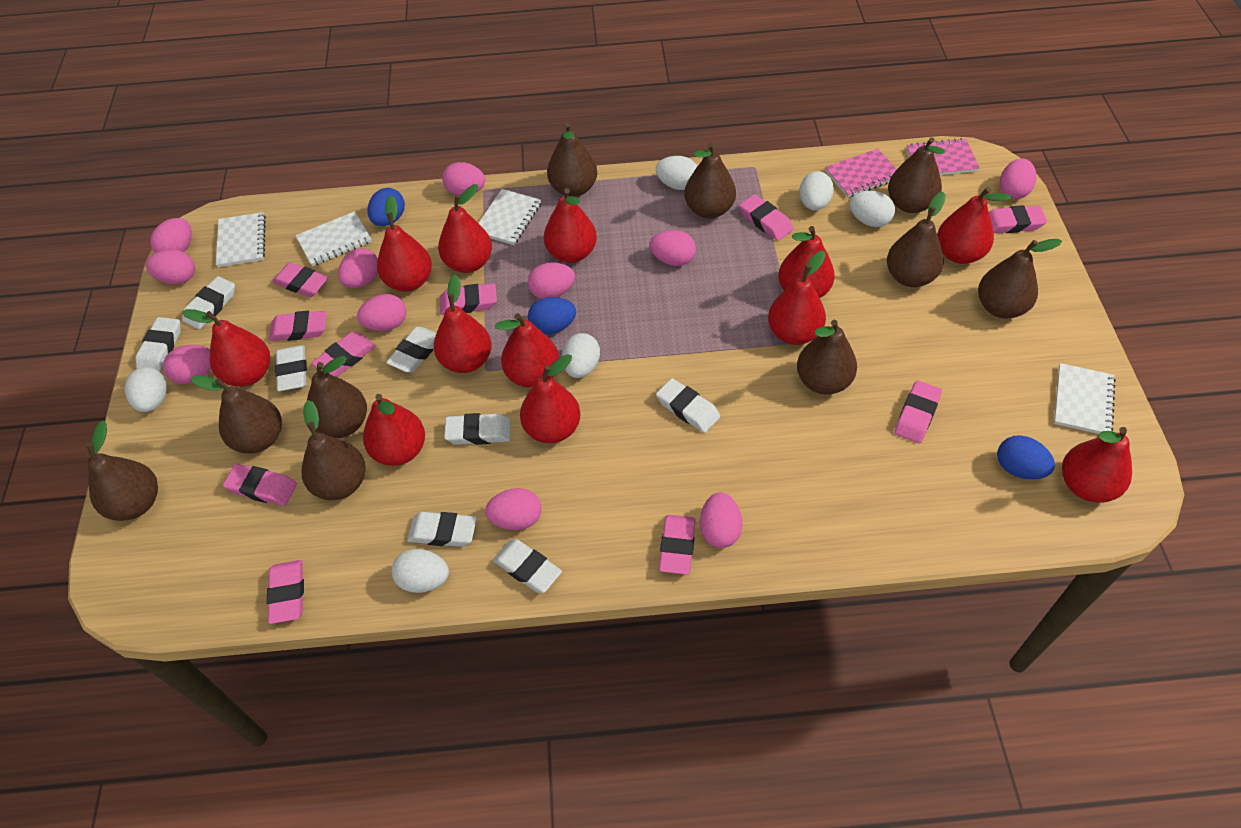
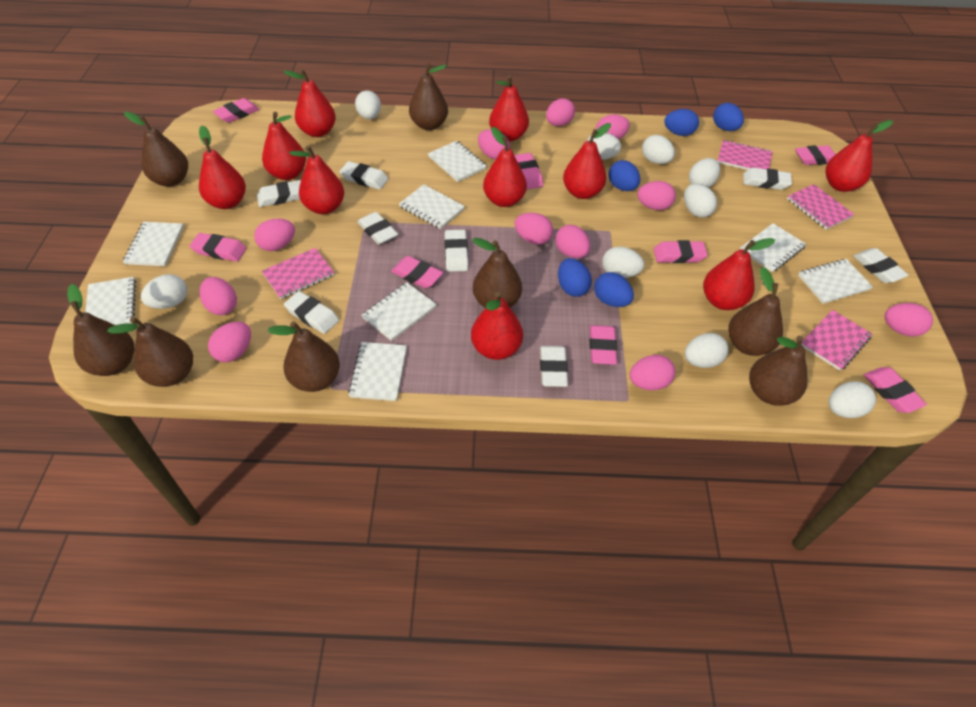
blue egg: [368,188,405,226] [528,297,576,334] [997,435,1055,479] = 3 -> [558,258,592,297] [594,272,634,307] [608,160,640,191] [664,109,699,136] [713,103,744,131] = 5
brown pear: [86,421,158,521] [190,376,282,453] [302,400,366,500] [307,356,367,438] [547,123,597,197] [684,143,736,219] [797,320,857,395] [887,192,946,287] [888,137,945,213] [978,239,1062,318] = 10 -> [67,284,134,376] [107,317,193,387] [124,112,188,187] [267,321,340,392] [409,63,448,130] [472,238,522,308] [728,267,783,356] [749,336,808,406] = 8
pink eraser: [223,464,297,506] [267,560,304,624] [269,311,327,341] [272,263,328,297] [312,332,376,377] [440,283,497,315] [659,515,696,575] [739,194,793,241] [894,381,942,443] [989,205,1047,233] = 10 -> [190,233,247,262] [213,98,259,123] [391,256,443,289] [514,153,543,189] [589,325,617,365] [654,240,708,263] [795,145,836,165] [864,367,927,413] = 8
pink notebook: [825,149,897,197] [906,138,980,175] = 2 -> [262,248,335,299] [717,140,773,170] [787,184,854,230] [801,310,872,371] = 4
red pear: [182,309,270,387] [363,394,425,466] [377,195,432,292] [434,274,492,373] [438,184,492,273] [495,313,559,388] [520,354,580,443] [544,188,597,263] [768,251,826,345] [778,226,835,298] [937,187,1012,264] [1062,427,1132,503] = 12 -> [199,125,246,209] [262,112,306,180] [283,69,336,137] [289,146,344,214] [471,292,523,360] [483,127,527,207] [489,75,529,142] [563,123,611,199] [703,238,775,310] [826,120,893,192] = 10
white egg: [125,367,167,412] [392,549,449,593] [562,333,600,378] [656,156,697,190] [799,171,834,210] [849,191,895,227] = 6 -> [141,274,187,309] [355,91,381,119] [587,133,621,160] [602,247,644,278] [642,135,675,164] [684,184,717,218] [685,333,729,368] [689,158,720,188] [829,381,876,418] = 9
white notebook: [216,212,266,267] [295,211,372,266] [479,189,541,245] [1054,363,1116,434] = 4 -> [85,277,136,325] [123,222,184,266] [348,342,407,401] [361,282,437,341] [399,184,465,229] [428,141,486,182] [740,223,806,272] [798,259,873,304] = 8

